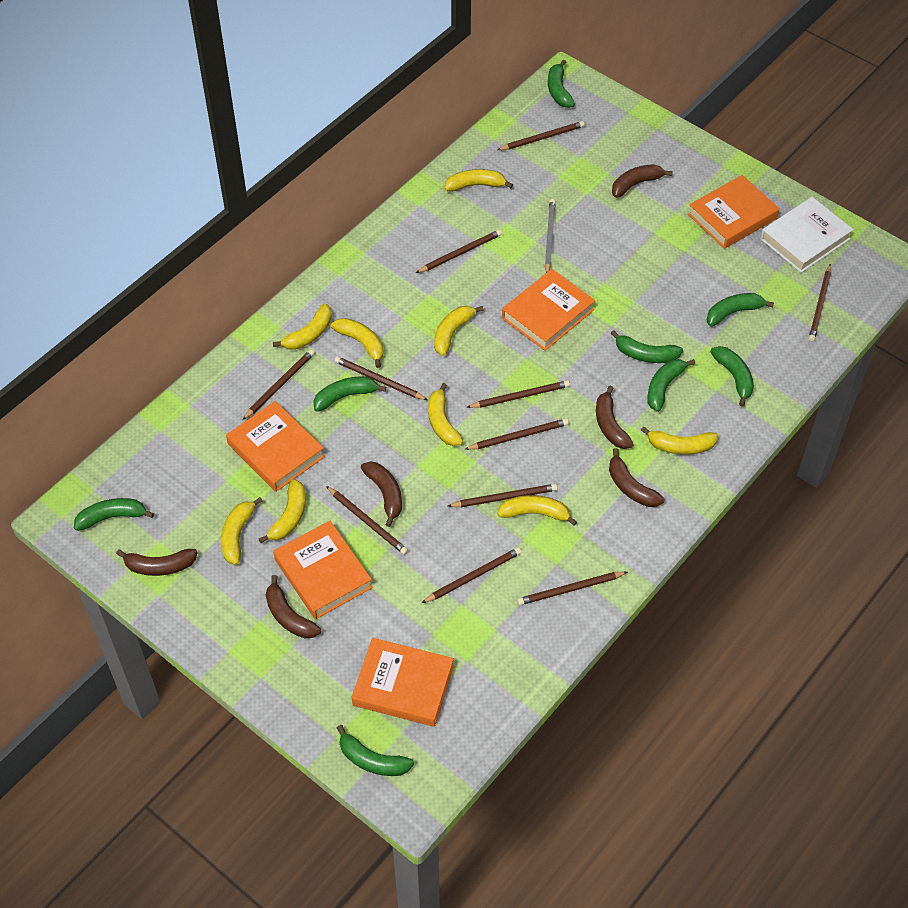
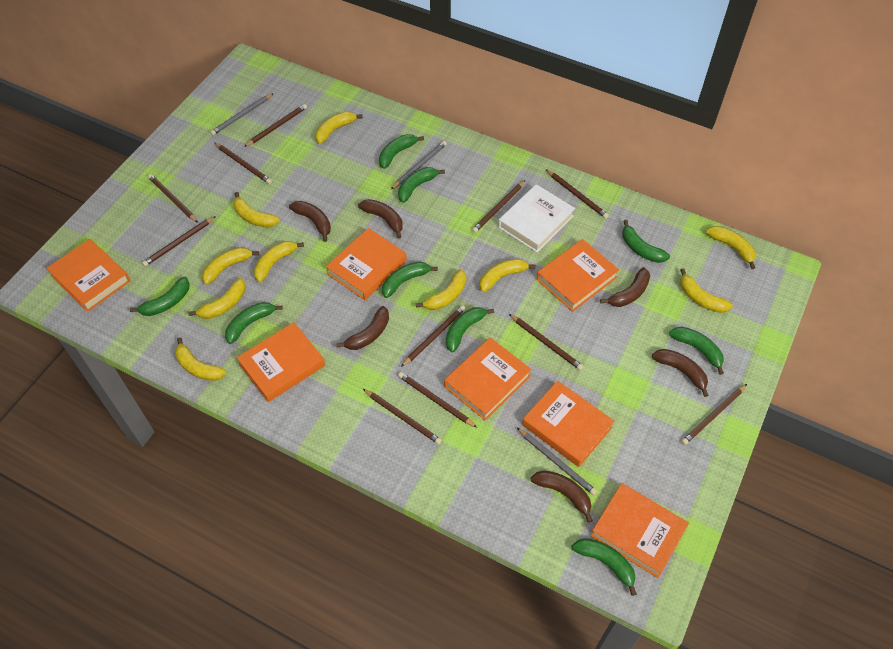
green banana: [74,498,154,531] [313,376,386,412] [337,725,414,776] [548,60,575,108] [611,330,683,363] [647,359,695,412] [706,293,774,326] [710,346,754,407] = 8 -> [130,277,190,316] [225,302,283,344] [379,134,424,169] [382,261,438,298] [398,167,445,203] [446,307,494,353] [572,538,637,596] [622,220,670,263] [669,327,724,375] = 9
grey pencil: [545,199,556,273] = 1 -> [210,93,274,135] [391,141,447,189] [517,428,597,495] = 3
orange book: [226,401,325,492] [273,521,373,619] [352,638,454,727] [502,269,595,351] [688,175,780,249] = 5 -> [46,239,131,312] [237,322,325,402] [326,228,407,300] [444,337,532,421] [522,381,615,467] [537,239,619,312] [590,483,689,578] = 7
yellow banana: [221,497,262,565] [259,479,306,543] [273,303,332,350] [331,318,384,368] [428,383,463,446] [434,306,483,356] [444,169,513,192] [497,495,577,526] [641,426,718,455] = 9 -> [175,337,226,381] [188,278,245,319] [202,247,259,285] [233,192,280,227] [254,241,304,282] [315,112,363,144] [416,269,466,310] [479,258,536,292] [680,268,733,313] [706,226,756,269] = 10

